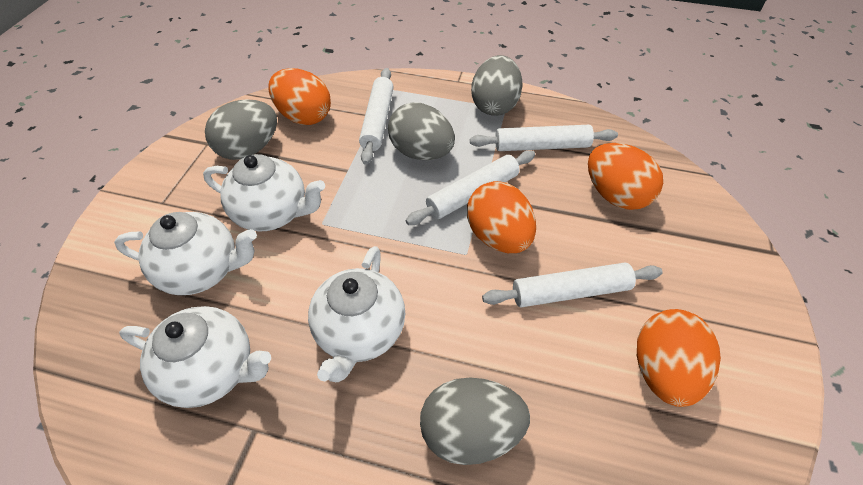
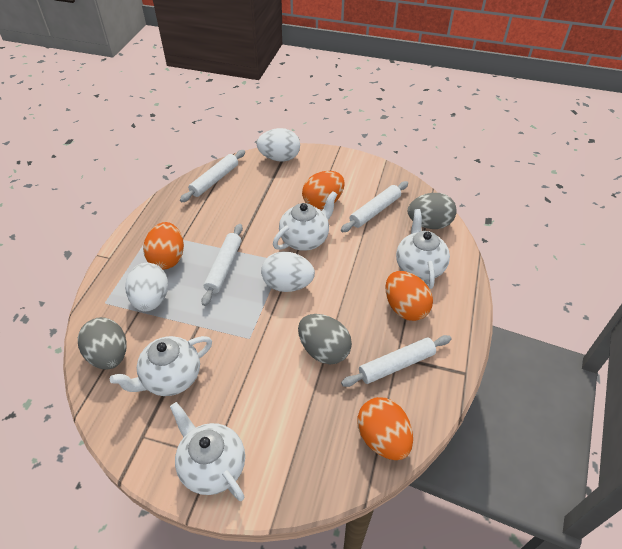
grey egg: [205,99,277,160] [388,102,455,160] [420,378,530,465] [471,55,523,116] = 4 -> [78,317,127,369] [298,314,352,365] [408,193,457,229] = 3
white egg: none = 0 -> [125,263,168,311] [257,128,300,162] [261,252,315,292] = 3

